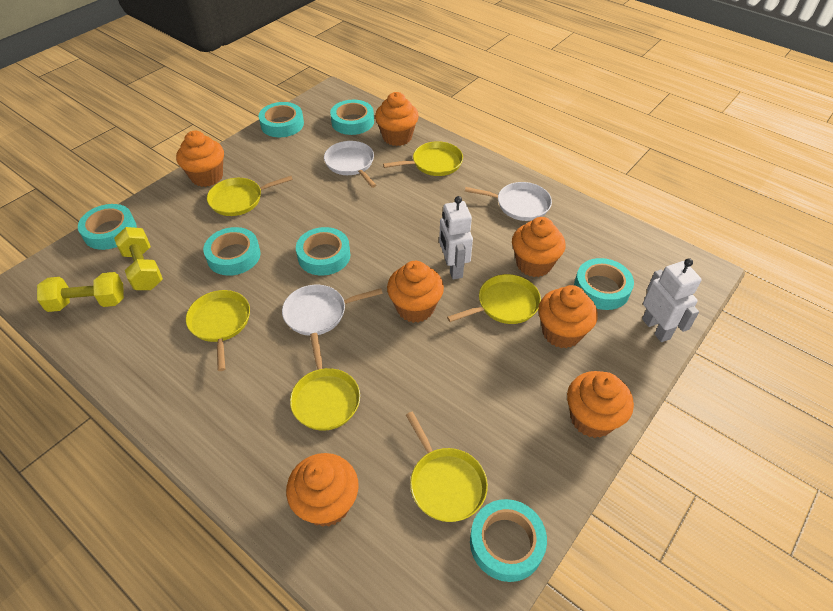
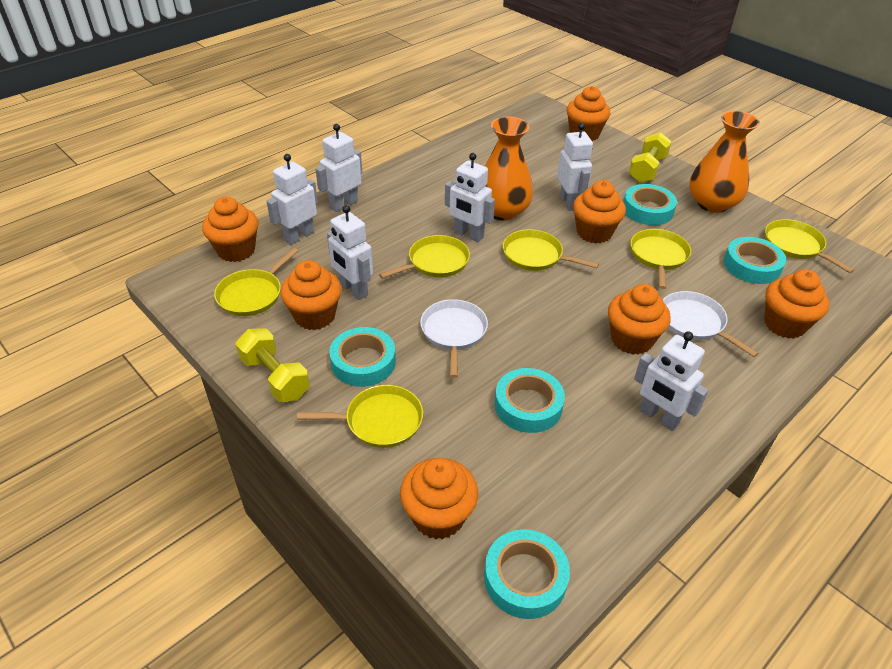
orange vase: none = 0 -> [485,117,533,221] [689,111,760,213] = 2
turquoise tape: [78,204,137,250] [203,227,261,276] [258,102,304,137] [296,227,350,276] [330,100,374,135] [470,499,547,582] [574,258,634,310] = 7 -> [329,327,396,387] [484,529,570,619] [495,368,565,433] [623,184,677,225] [724,237,786,284] = 5
white pan: [282,285,383,336] [324,141,376,188] [465,182,552,221] = 3 -> [420,299,488,378] [663,291,759,357] = 2
white robot: [439,196,473,279] [642,258,701,342] = 2 -> [266,154,318,245] [315,124,362,212] [327,205,373,300] [445,153,495,242] [557,123,593,211] [634,331,708,431] = 6

